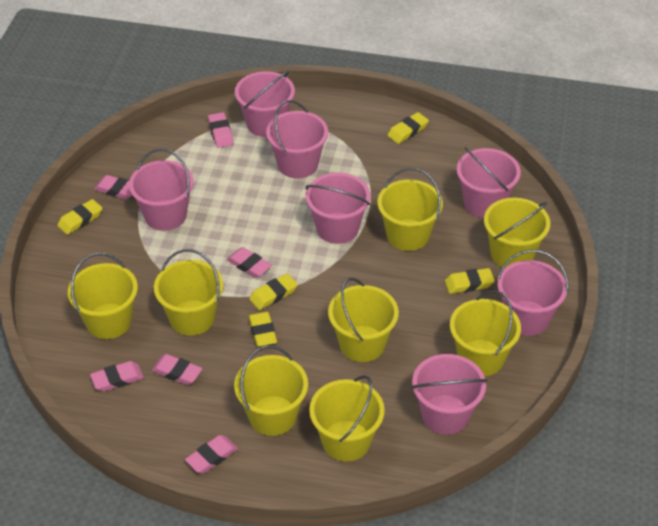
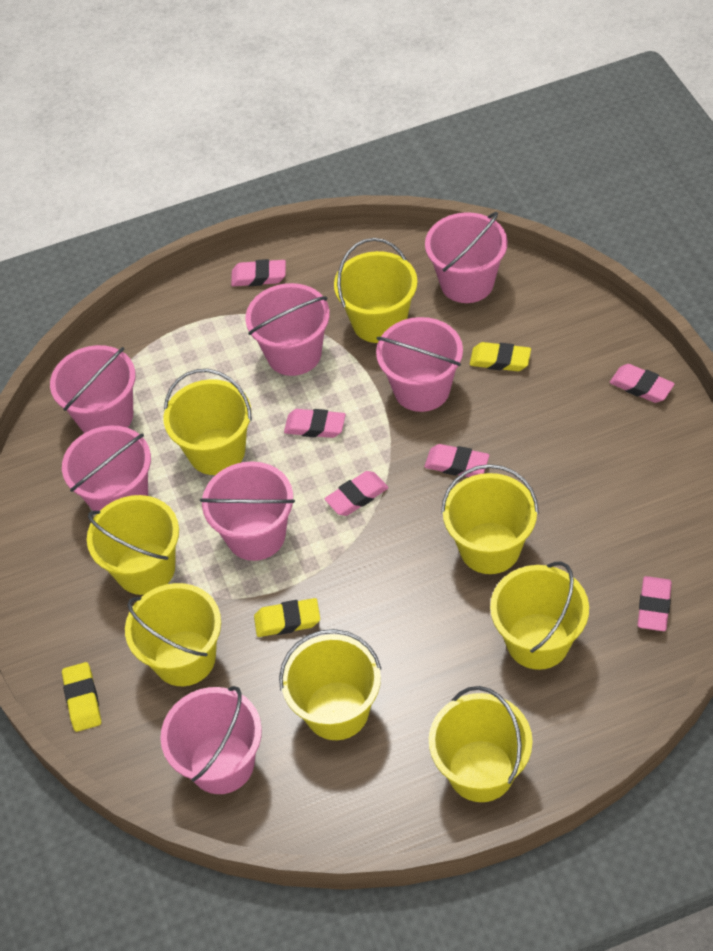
yellow eraser: [57,199,102,235] [248,312,277,347] [249,274,298,310] [387,112,429,144] [445,268,495,294] = 5 -> [62,662,101,732] [254,598,320,637] [470,342,531,371] = 3

